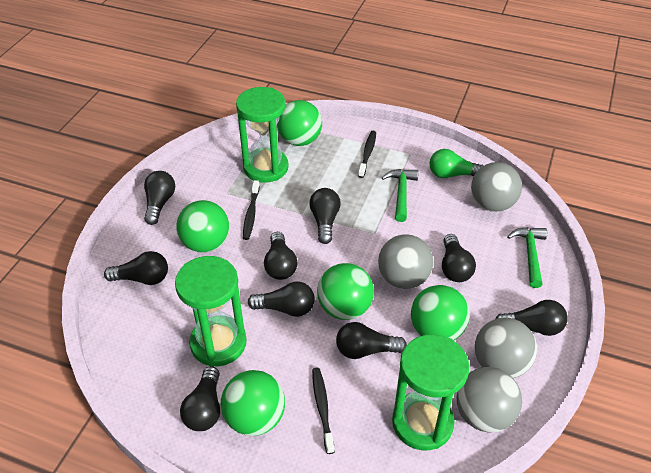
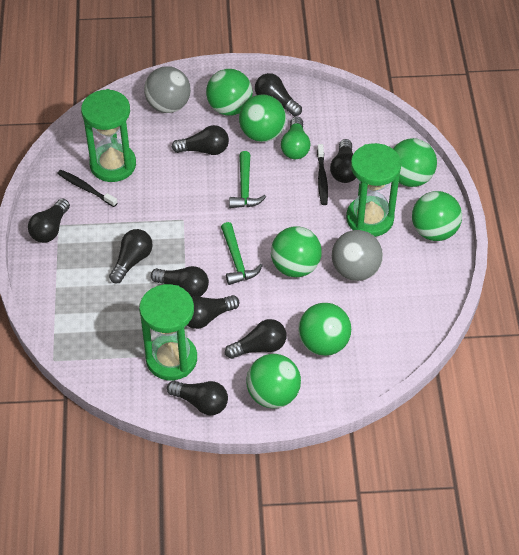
black toothbrush: [243,180,260,240] [312,368,335,454] [358,131,376,178] = 3 -> [57,170,117,207] [317,144,328,205] = 2
green ball: [176,200,229,253] [221,370,285,436] [277,100,322,146] [317,263,374,320] [411,285,470,341] = 5 -> [206,69,253,116] [239,94,286,142] [246,354,301,408] [271,227,322,277] [298,303,351,356] [393,138,437,187] [412,191,462,241] = 7
grey ball: [378,234,433,289] [457,367,522,433] [471,162,522,212] [475,318,537,378] = 4 -> [144,66,191,113] [332,230,383,281] = 2

